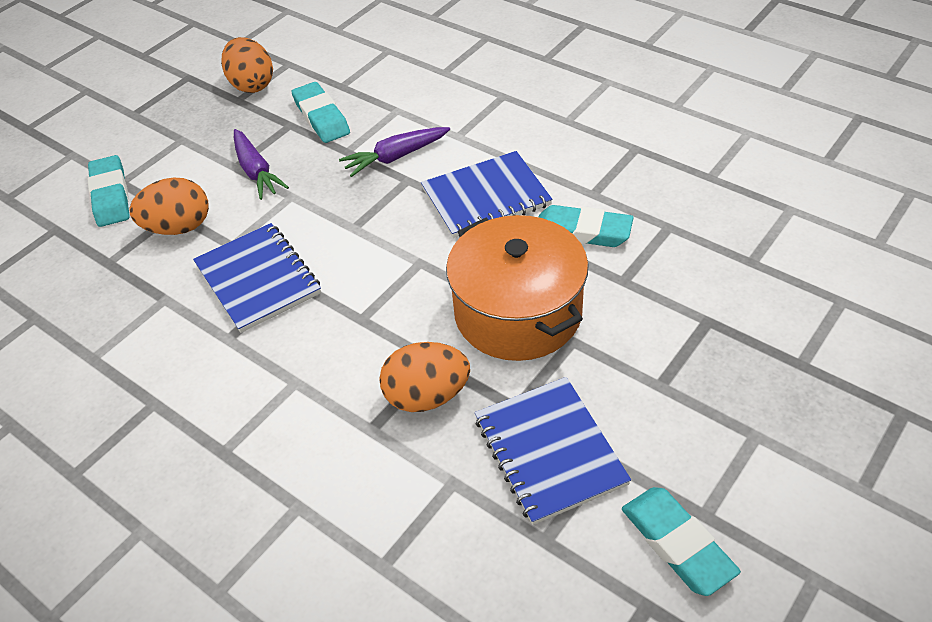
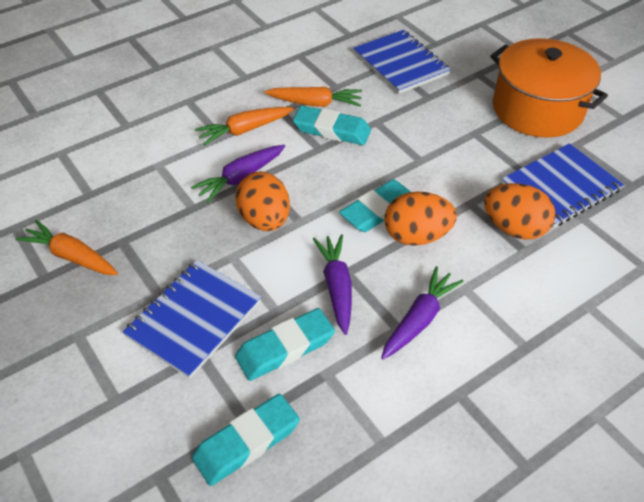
orange carrot: none = 0 -> [15,220,118,275] [195,107,294,146] [264,87,362,107] = 3
purple carrot: [234,129,289,200] [339,127,450,177] = 2 -> [191,145,285,203] [313,234,352,335] [381,266,464,359] = 3

